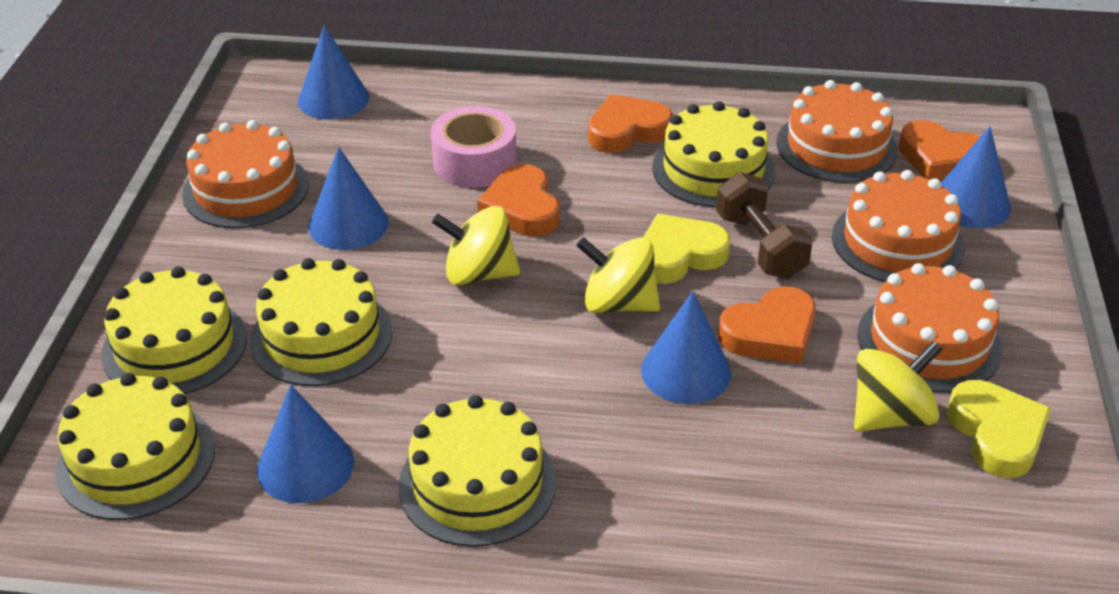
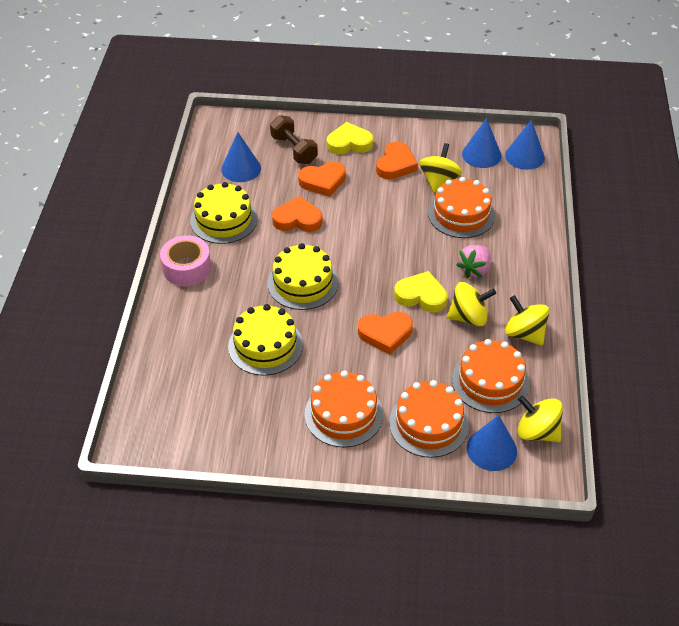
blue cone: [257,385,354,503] [298,25,369,119] [309,147,389,250] [641,291,731,404] [941,126,1011,228] = 5 -> [221,132,261,182] [462,118,501,168] [467,415,517,471] [505,119,545,170] = 4
pink strawberry: none = 0 -> [456,245,491,278] = 1
yellow cake: [55,373,215,520] [101,266,247,394] [250,258,392,386] [398,395,556,547] [652,101,775,207] = 5 -> [190,182,258,244] [228,304,303,376] [267,243,338,310] = 3
yellow spinning top: [432,206,520,286] [576,237,660,313] [854,341,942,432] = 3 -> [419,143,462,193] [447,282,496,326] [505,295,549,346] [518,396,563,442] = 4

